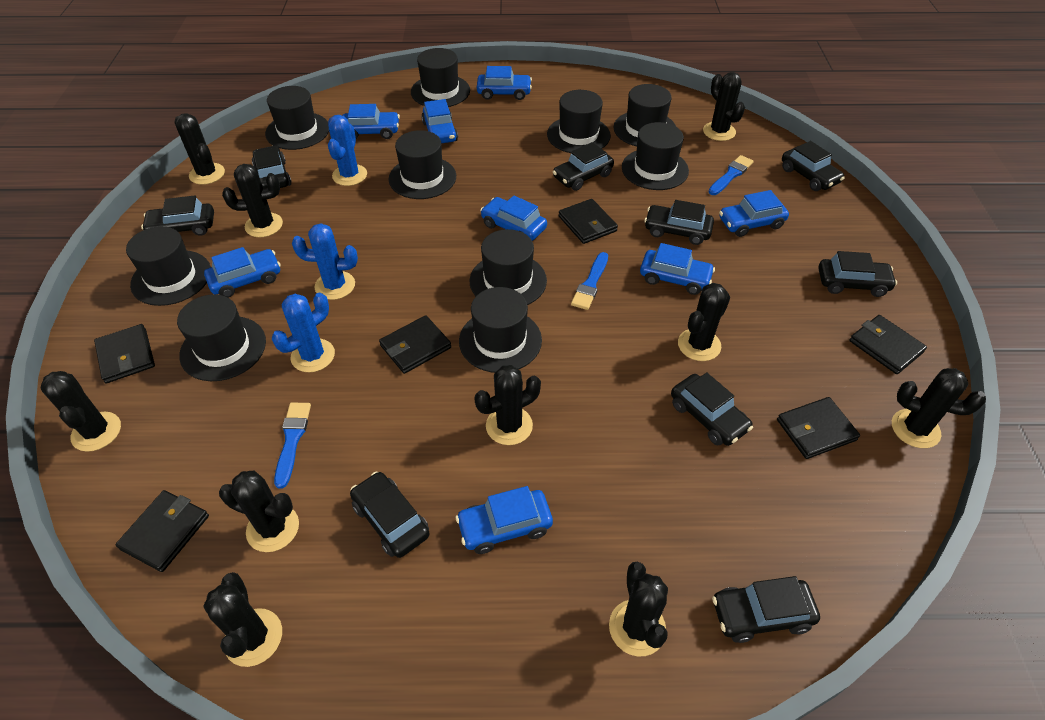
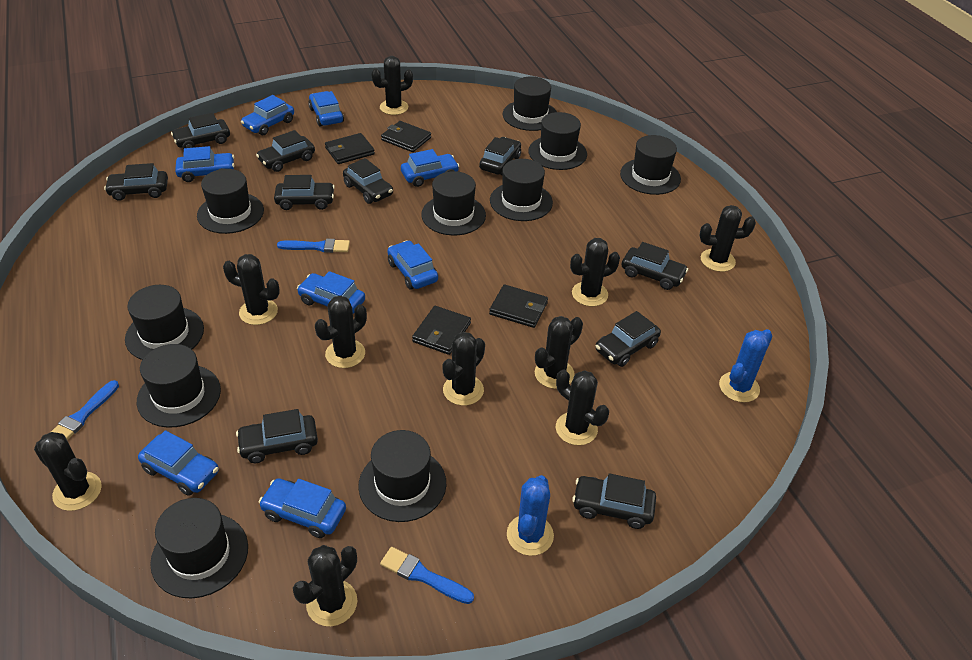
black car: [141,196,214,236] [252,146,292,188] [350,472,430,558] [553,142,614,191] [644,200,714,245] [671,372,753,446] [712,576,820,643] [782,141,845,191] [818,251,897,297] = 9 -> [104,163,168,201] [171,113,230,149] [236,409,318,463] [256,130,315,172] [274,175,335,210] [343,158,393,204] [479,137,521,175] [572,473,656,529] [595,311,661,367] [622,242,688,290] = 10
black wallet: [94,324,155,383] [115,490,209,572] [379,315,451,374] [559,199,618,244] [777,397,860,459] [849,315,927,374] = 6 -> [325,133,375,164] [381,121,431,152] [412,306,471,355] [489,284,548,328] = 4
blue cactus: [272,293,335,372] [292,223,358,300] [328,115,367,186] = 3 -> [507,475,554,556] [719,329,772,402] = 2

